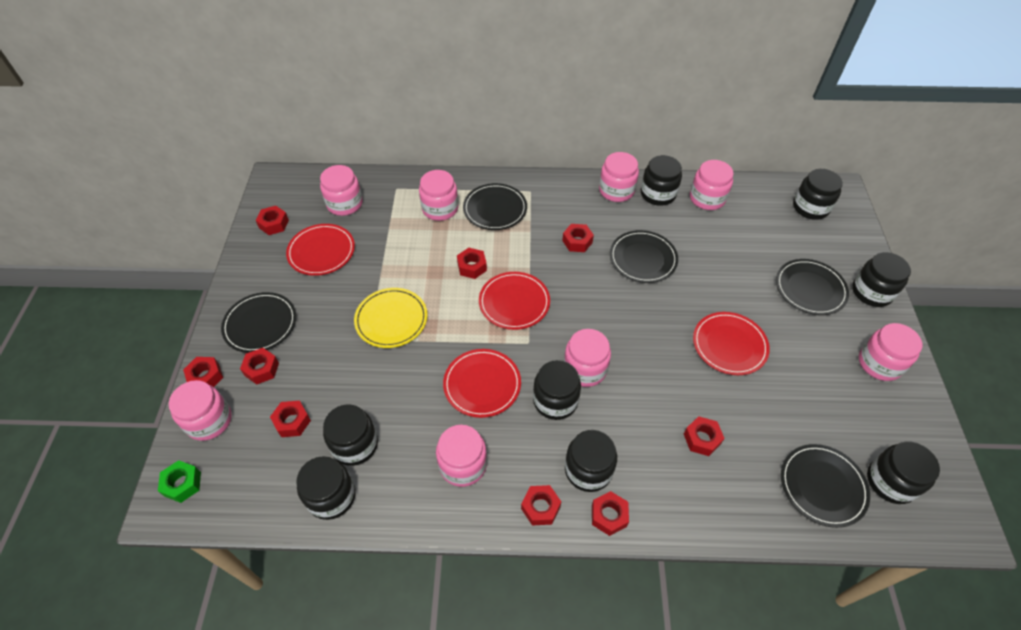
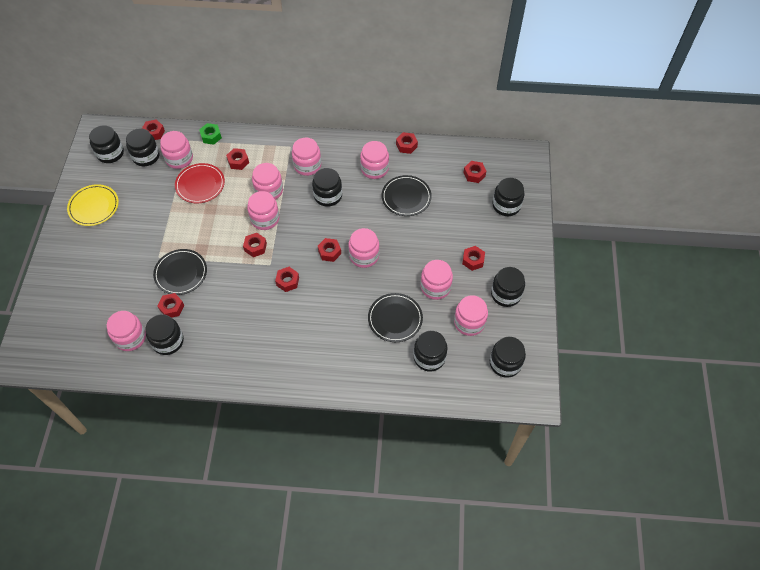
black plate: [221,292,296,353] [463,183,527,230] [610,230,678,283] [776,259,849,315] [781,444,870,528] = 5 -> [153,249,207,295] [368,293,423,342] [381,175,432,216] = 3
pink jar: [169,380,232,441] [320,165,363,216] [419,170,458,221] [436,425,487,487] [564,329,611,387] [599,152,639,202] [690,160,734,210] [859,323,922,381] = 8 -> [107,311,146,351] [160,131,193,169] [247,191,279,230] [252,163,283,200] [292,138,321,176] [349,228,379,268] [360,141,389,179] [421,260,453,300] [454,295,488,336] = 9
red plate: [286,224,355,276] [443,349,521,418] [479,272,550,330] [693,312,770,375] = 4 -> [175,163,225,203] = 1

